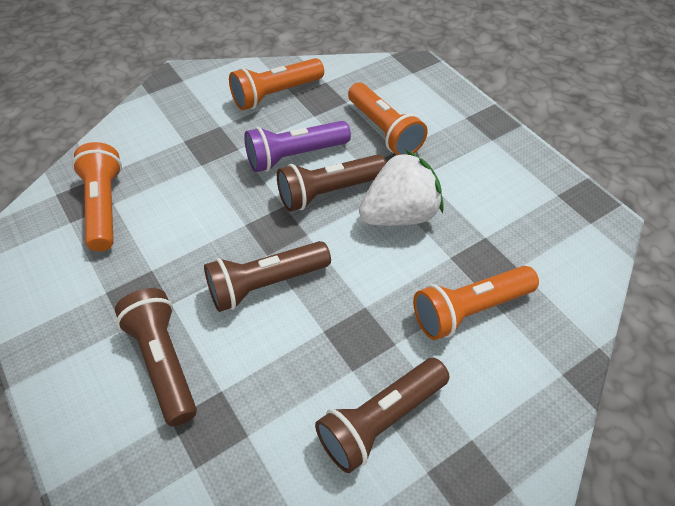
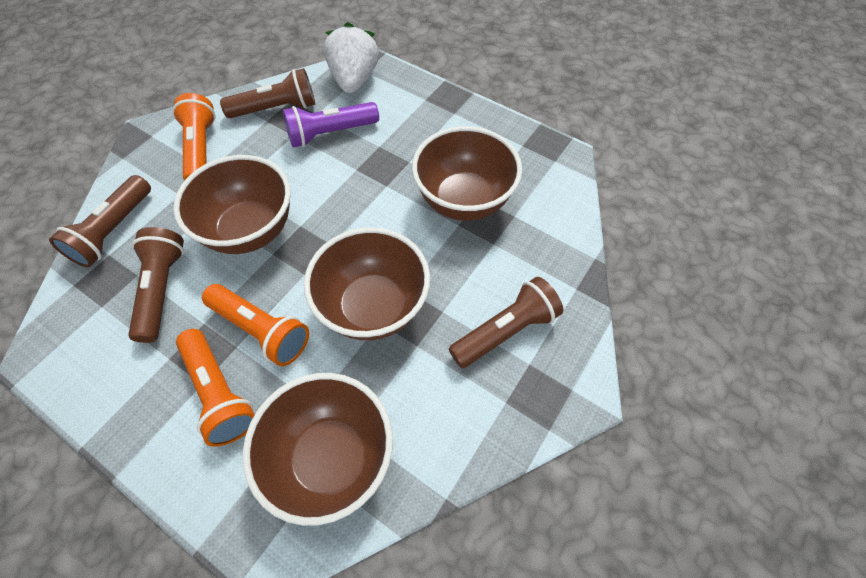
brown bowl: none = 0 -> [173,155,291,254] [243,373,393,526] [304,227,430,340] [412,126,522,221] = 4
orange flashlight: [72,142,122,251] [229,58,324,110] [348,83,428,155] [413,266,539,340] = 4 -> [172,93,215,181] [176,329,255,447] [202,284,309,366] = 3

